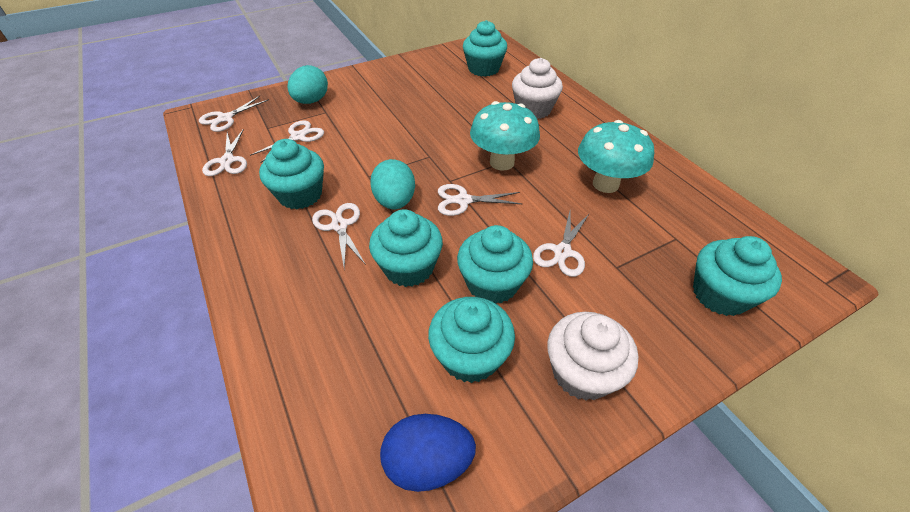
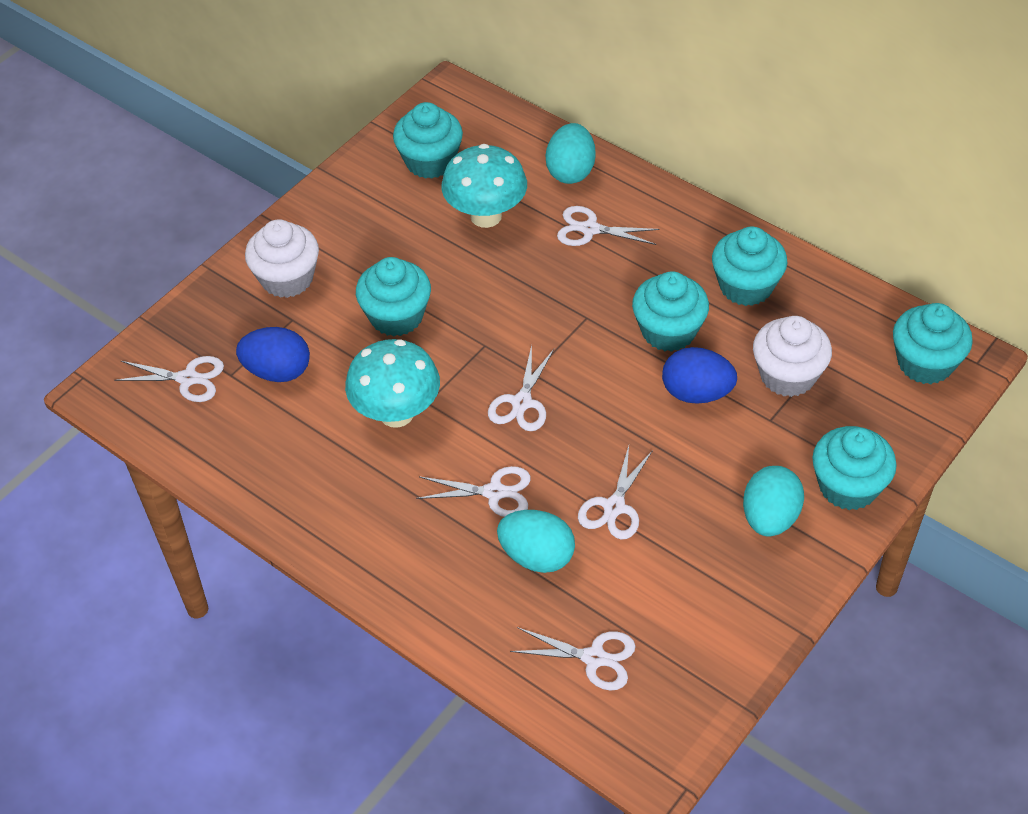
blue egg: [380,414,476,492] = 1 -> [236,327,310,382] [662,347,737,404] = 2
turquoise egg: [288,65,328,104] [370,159,415,209] = 2 -> [497,510,575,573] [546,123,596,184] [743,466,804,536] = 3

